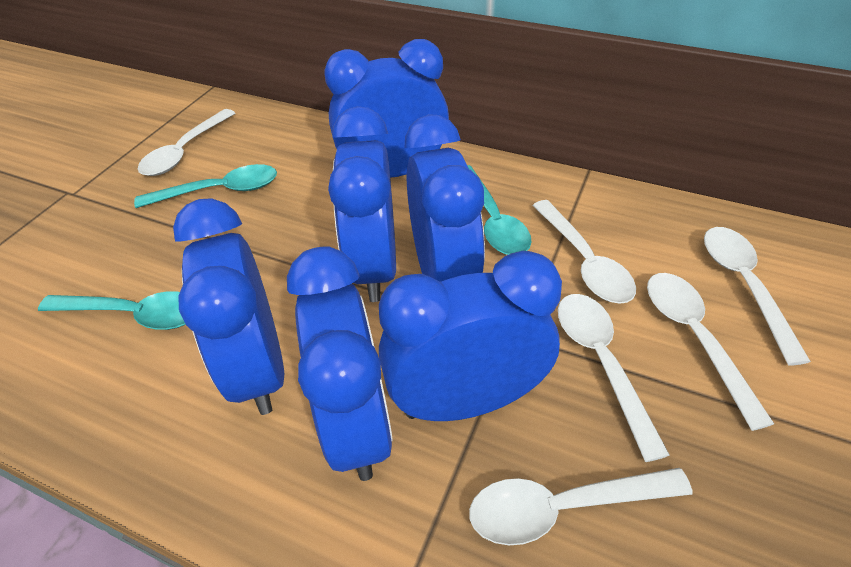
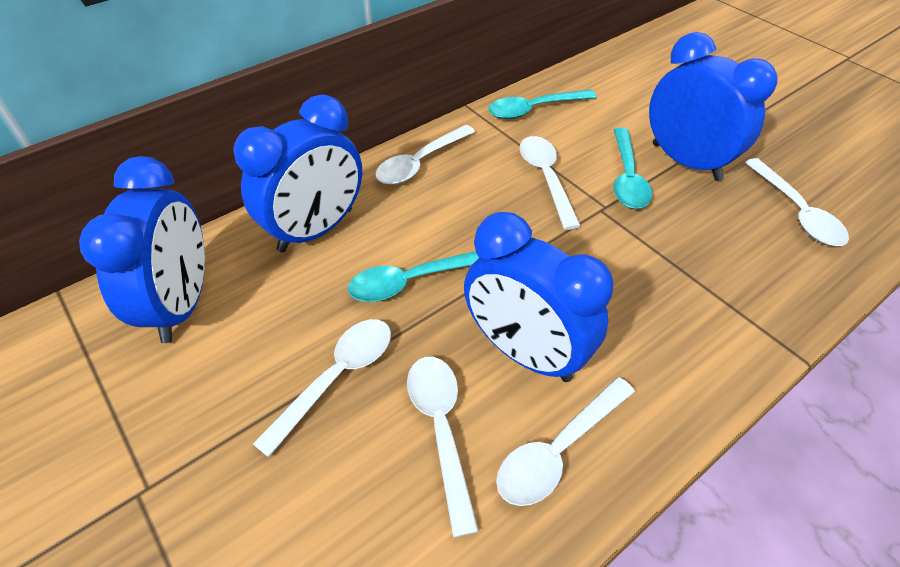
blue clock: [173,198,284,415] [287,246,393,481] [324,39,449,178] [328,106,396,302] [379,251,562,421] [405,114,485,282] = 6 -> [79,156,205,343] [233,94,362,253] [464,212,614,382] [649,32,778,181] = 4

